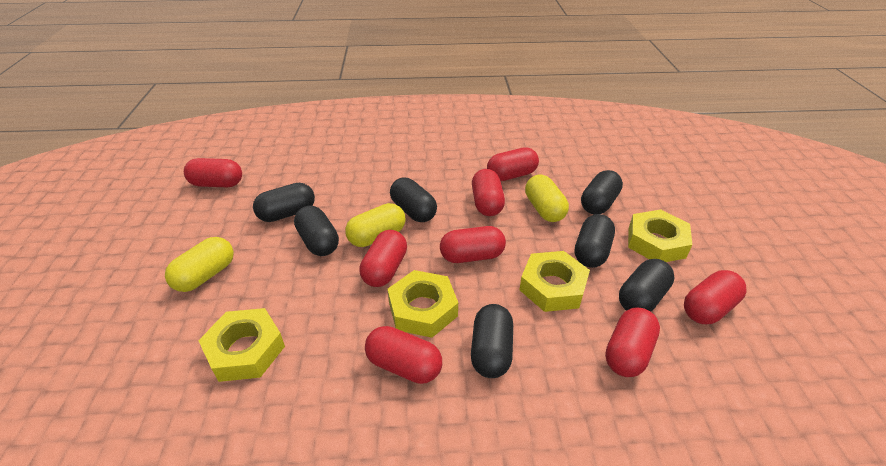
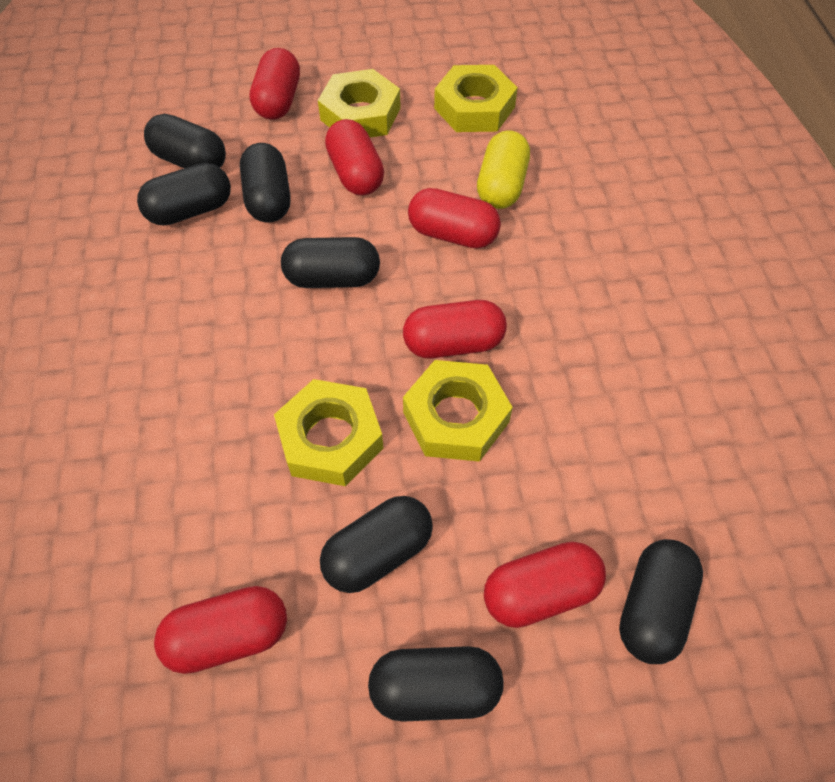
red capsule: [184,158,242,187] [359,230,407,287] [365,326,442,384] [440,226,506,263] [472,169,505,216] [487,147,539,181] [605,307,660,377] [684,270,746,324] = 8 -> [154,586,287,674] [250,48,300,120] [325,119,384,196] [403,300,507,358] [408,188,501,248] [484,542,606,628] = 6
yellow capsule: [165,237,234,292] [345,203,406,247] [525,175,569,222] = 3 -> [477,130,530,209] = 1

